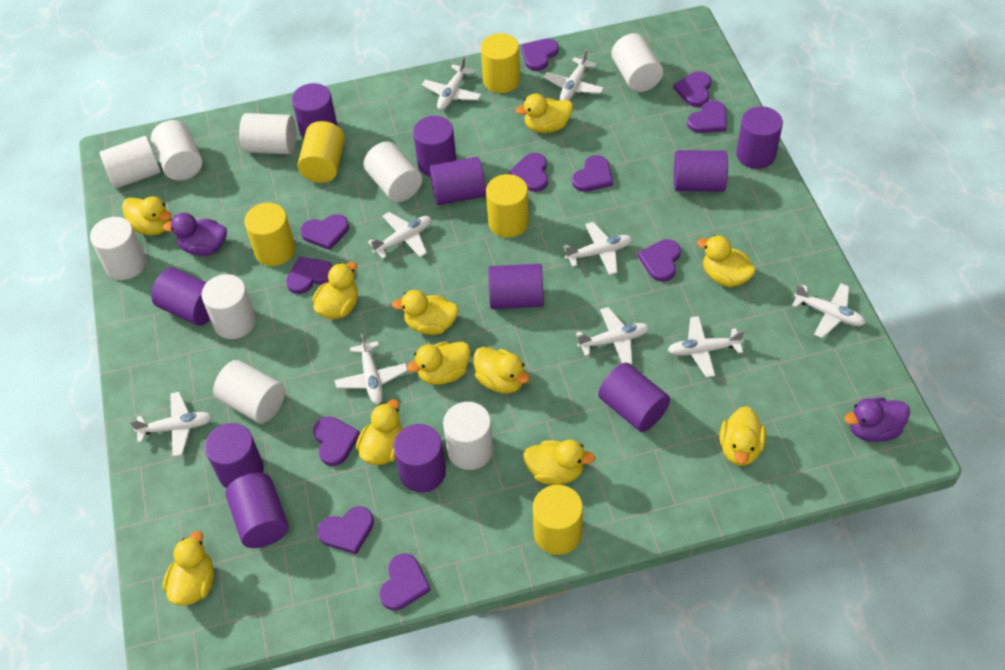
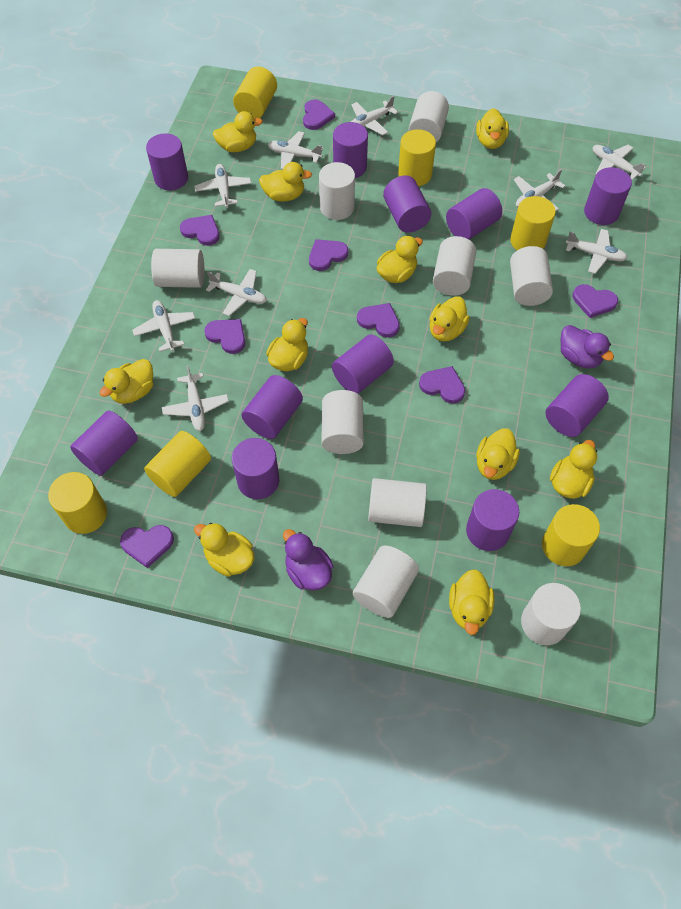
purple heart: [286,257,333,294] [300,214,349,250] [313,416,360,466] [317,506,374,554] [379,553,431,610] [509,153,548,192] [521,38,559,71] [572,155,613,192] [638,239,681,282] [673,71,712,107] [687,100,727,133] = 11 -> [120,525,174,568] [180,215,220,246] [204,319,245,354] [303,99,335,130] [309,239,348,271] [357,303,400,338] [419,366,465,404] [573,284,618,318] = 8
yellow cylinder: [244,203,295,266] [297,121,345,183] [481,33,520,93] [486,174,529,238] [533,485,583,555] = 5 -> [48,472,107,534] [144,431,211,497] [233,67,277,118] [398,129,436,186] [510,196,556,250] [542,504,600,566] = 6

